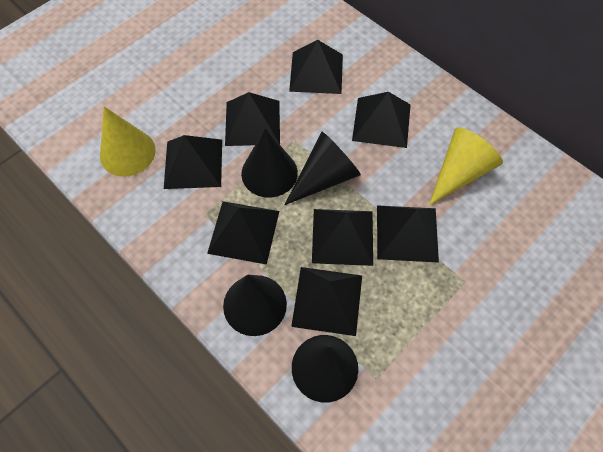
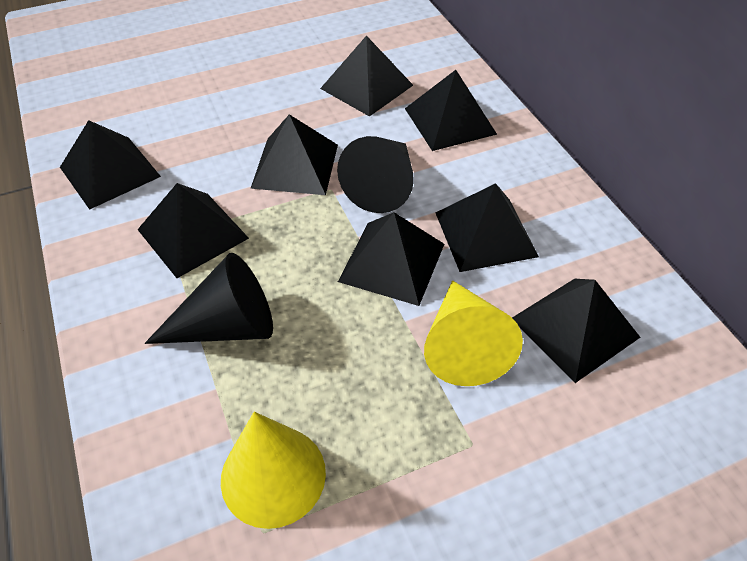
black cone: [223,275,287,336] [241,129,298,198] [285,132,361,205] [292,335,358,403] = 4 -> [145,253,273,344] [337,136,414,213] = 2

